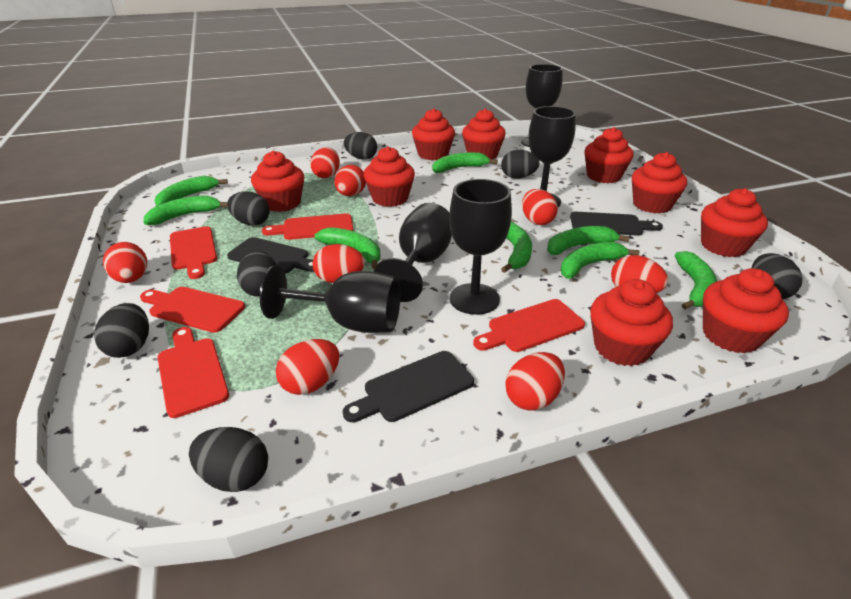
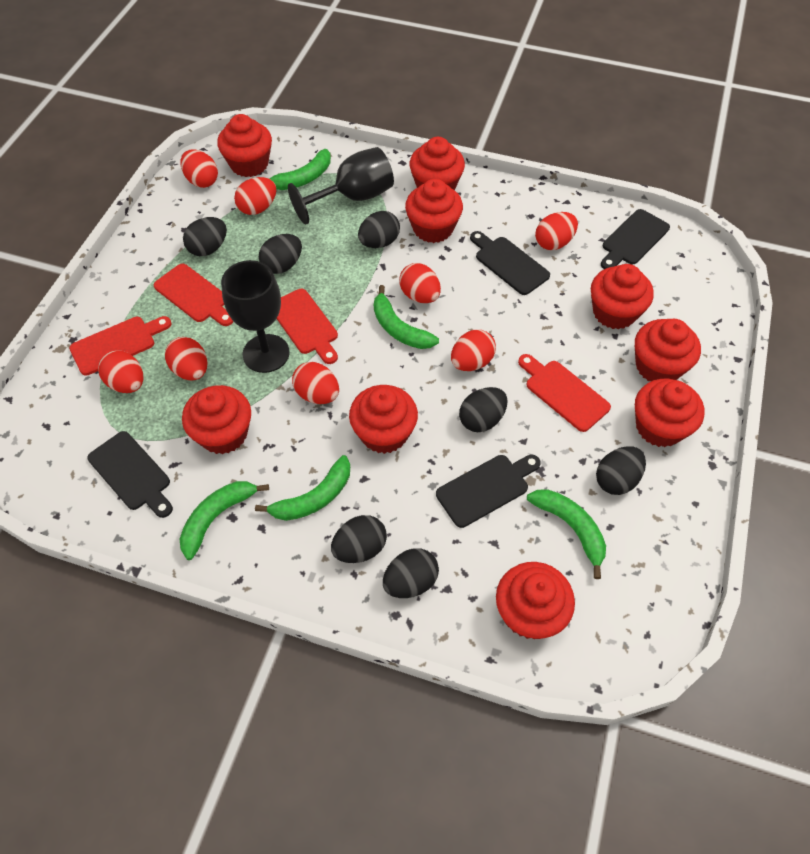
black cutting board: [227,237,314,273] [343,351,474,422] [570,212,663,236] = 3 -> [88,431,173,518] [436,455,541,528] [470,231,550,295] [601,209,670,269] = 4
black goblet: [259,265,400,333] [374,203,452,302] [449,179,512,315] [521,64,563,147] [529,106,576,207] = 5 -> [221,260,290,373] [288,147,394,225] = 2
green banana: [144,195,228,225] [155,176,228,206] [315,227,380,270] [432,152,498,173] [501,222,532,273] [547,226,630,255] [561,242,640,279] [675,251,717,310] = 8 -> [180,481,269,560] [255,455,350,521] [269,149,331,190] [374,285,439,349] [527,489,606,579] = 5
red cutting board: [140,287,245,333] [157,327,229,418] [170,226,217,279] [262,214,353,240] [473,299,585,352] = 5 -> [69,316,172,376] [154,264,234,326] [277,289,338,364] [518,354,611,432] = 4

